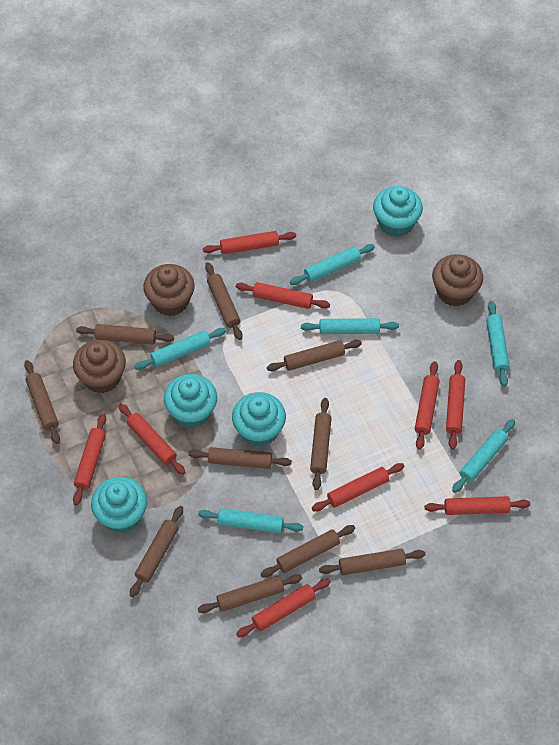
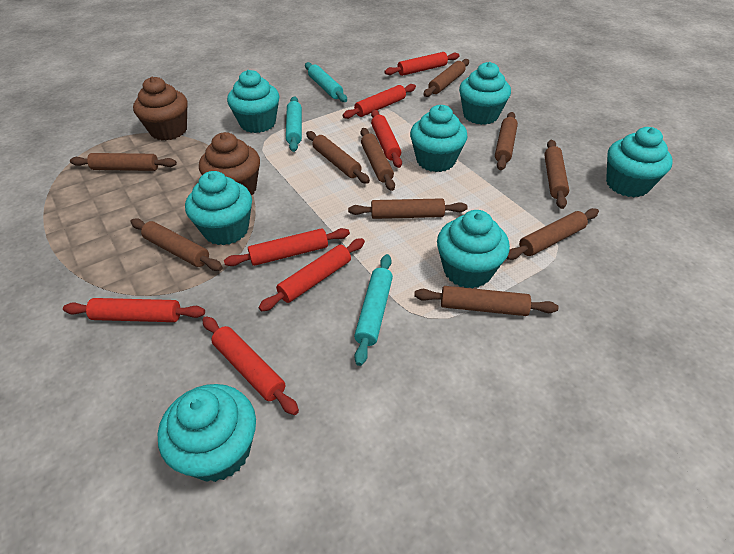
brown cupcake: [73,340,126,393] [143,264,195,316] [432,254,483,307] = 3 -> [133,77,188,141] [199,132,260,195] = 2
red rolling pin: [73,413,106,505] [119,404,185,475] [203,231,296,254] [236,282,330,309] [236,578,331,638] [312,463,404,511] [415,361,440,450] [425,496,530,515] [446,360,465,450] = 9 -> [63,298,205,322] [202,316,299,415] [224,228,350,266] [259,238,365,311] [343,84,416,119] [371,110,402,168] [384,52,460,76] = 7
turquoise cupcake: [91,477,147,533] [164,374,217,428] [232,392,286,447] [373,186,423,237] = 4 -> [158,384,256,482] [185,171,252,245] [227,70,279,133] [410,105,467,172] [437,210,510,288] [459,62,511,125] [606,127,673,197] = 7
turquoise rolling pin: [134,328,226,370] [198,508,303,533] [290,244,375,285] [301,318,399,334] [452,419,515,493] [486,301,510,387] = 6 -> [286,96,302,152] [305,62,347,102] [354,254,393,366] = 3

